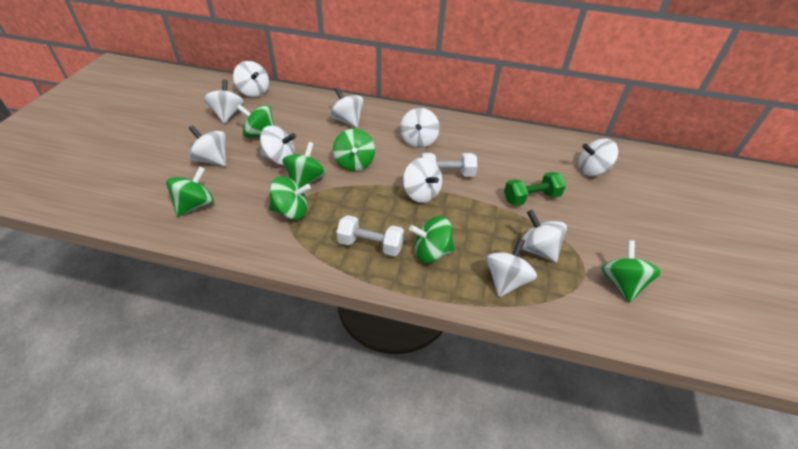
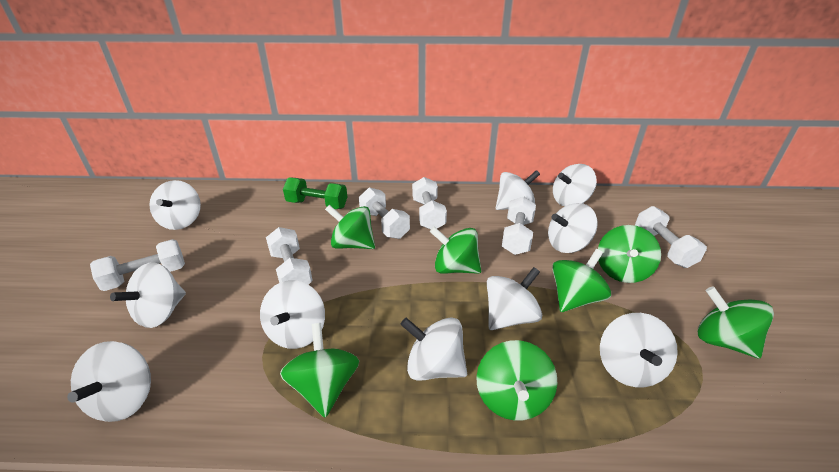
white dumbbell: [336,215,404,256] [421,153,477,177] = 2 -> [90,239,185,291] [266,227,313,285] [359,187,410,239] [412,177,447,229] [502,197,536,255] [635,206,707,268] = 6

